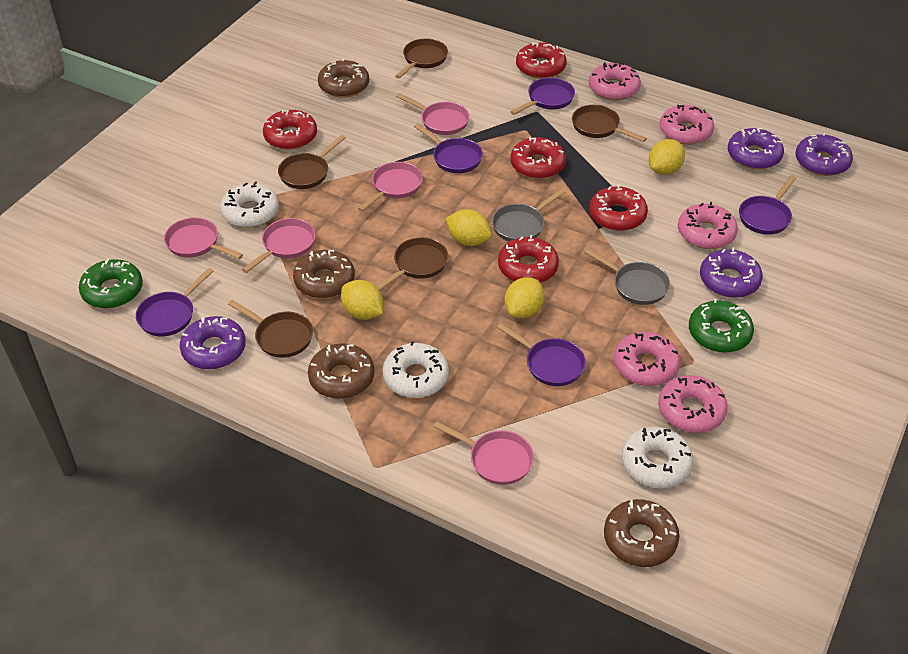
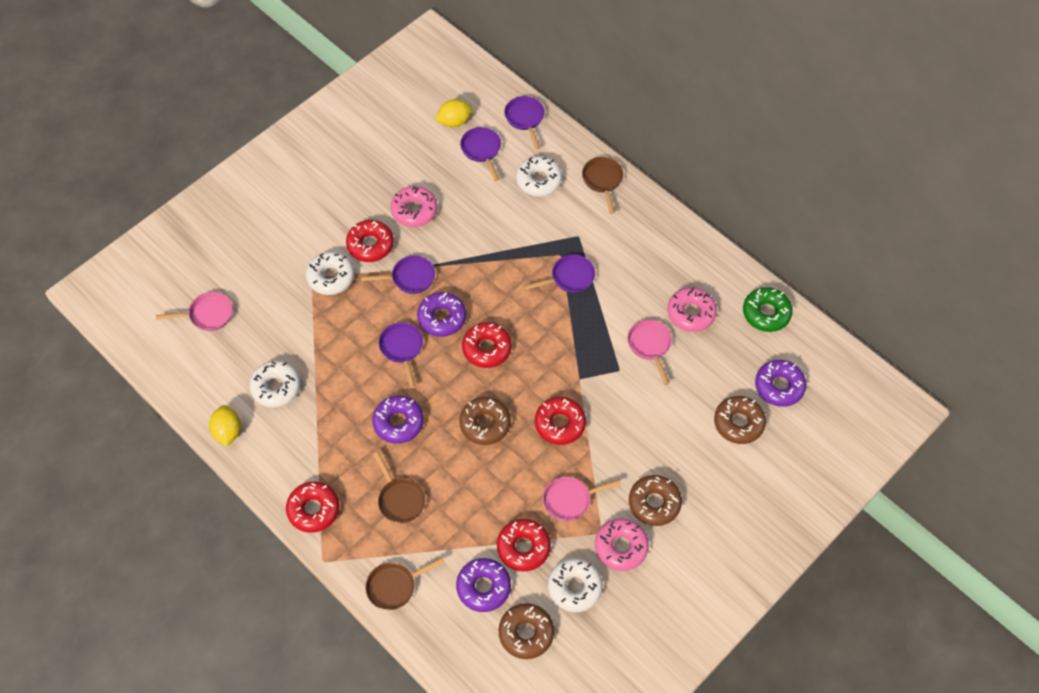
brown pan: [228,300,313,358] [278,135,346,189] [376,237,448,291] [395,38,448,79] [572,105,647,142] = 5 -> [365,557,445,610] [373,452,425,523] [582,157,623,214] = 3
green donut: [79,258,143,309] [689,299,754,353] = 2 -> [743,287,793,332] = 1
grey pan: [492,189,565,241] [584,248,670,305] = 2 -> none = 0
pink donut: [589,63,641,100] [614,332,681,386] [658,375,728,433] [660,105,714,145] [678,202,738,249] = 5 -> [390,186,438,227] [595,518,649,571] [667,287,717,332] = 3
pink pan: [164,217,243,259] [242,218,315,273] [358,162,423,212] [396,93,469,135] [434,421,534,485] = 5 -> [156,292,233,331] [543,477,622,521] [627,319,672,385] = 3
white donut: [220,181,279,228] [383,341,449,398] [622,427,693,488] = 3 -> [249,361,301,408] [306,252,355,295] [516,156,562,197] [548,558,603,612] = 4
yellow lemon: [341,280,383,320] [446,209,492,246] [505,277,545,318] [649,139,685,175] = 4 -> [209,405,241,446] [435,99,472,127] = 2

